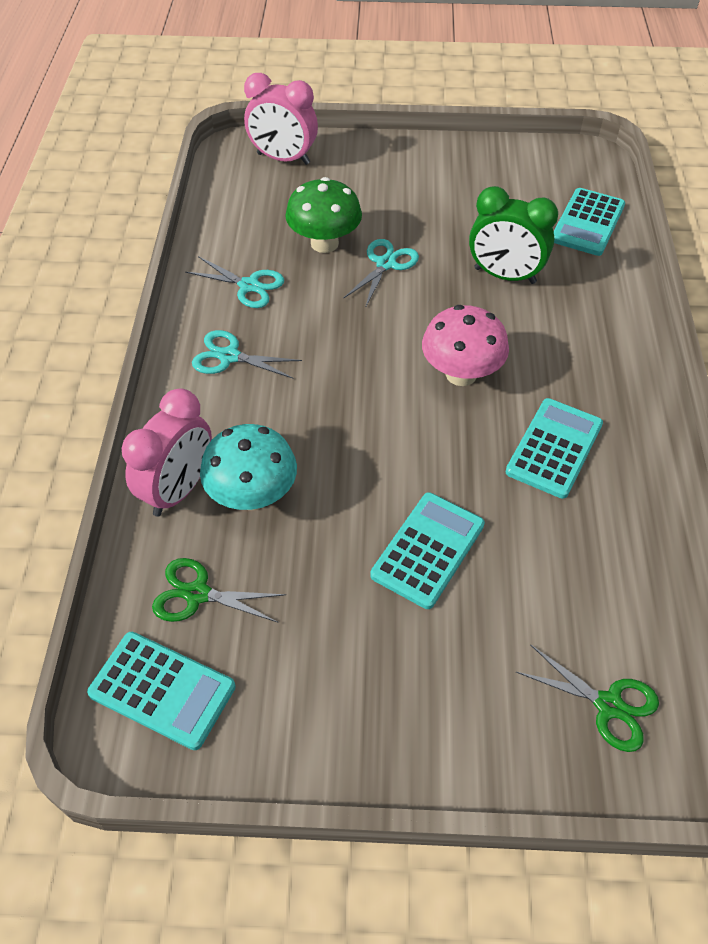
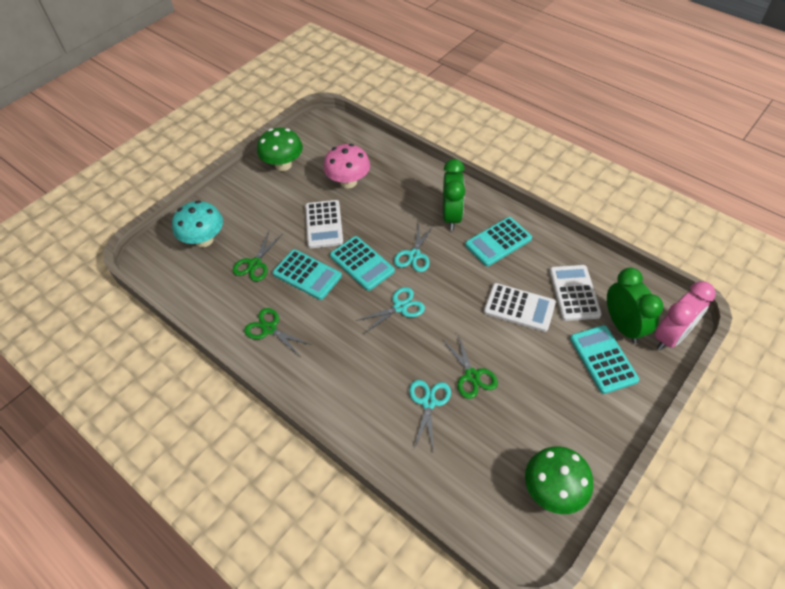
green clock: [469,186,558,284] = 1 -> [443,159,465,230] [607,268,663,344] = 2
green mushroom: [285,177,362,253] = 1 -> [257,128,303,171] [525,446,593,514] = 2
green scissors: [152,558,286,622] [516,644,659,752] = 2 -> [233,231,283,282] [244,308,312,356] [442,334,498,399] = 3
pink clock: [122,388,212,517] [244,73,318,165] = 2 -> [655,281,715,350] = 1
white calculator: none = 0 -> [305,200,343,248] [484,283,556,332] [549,265,602,321] = 3

